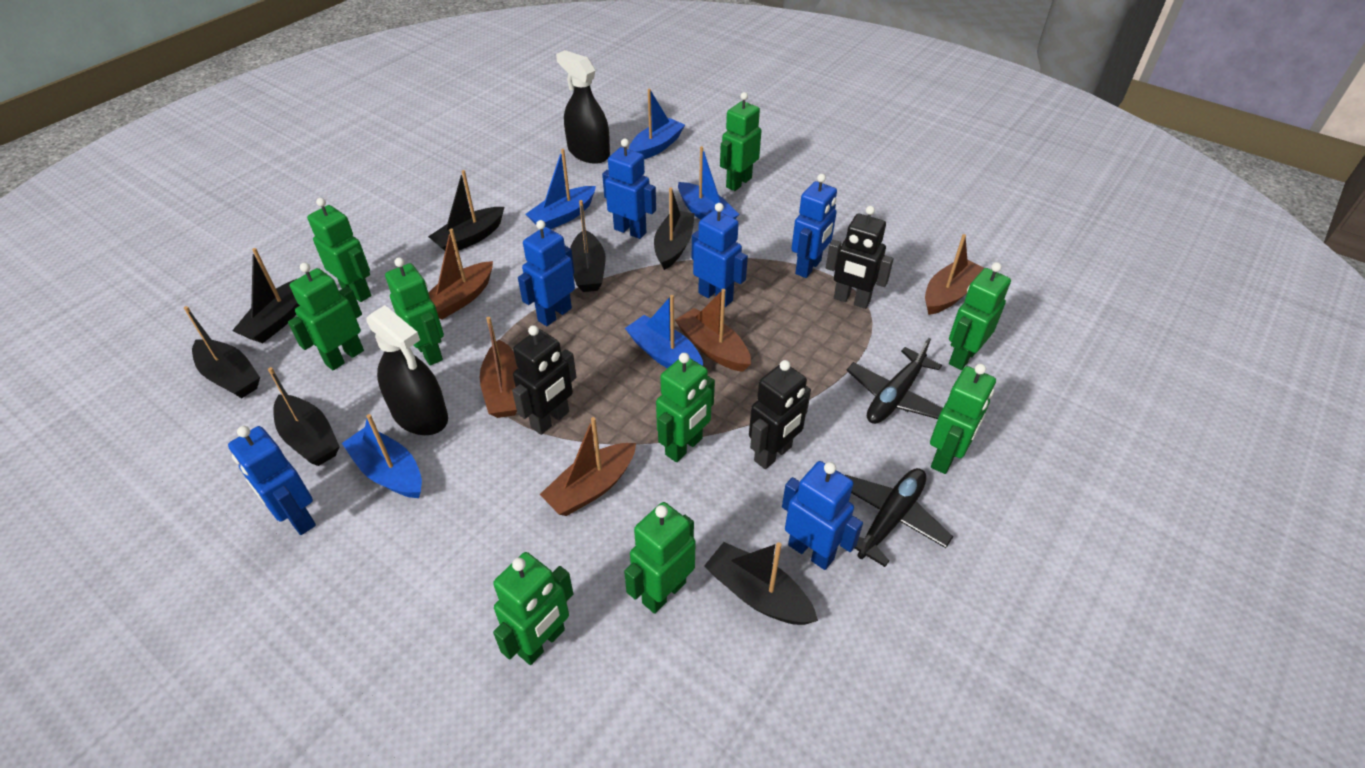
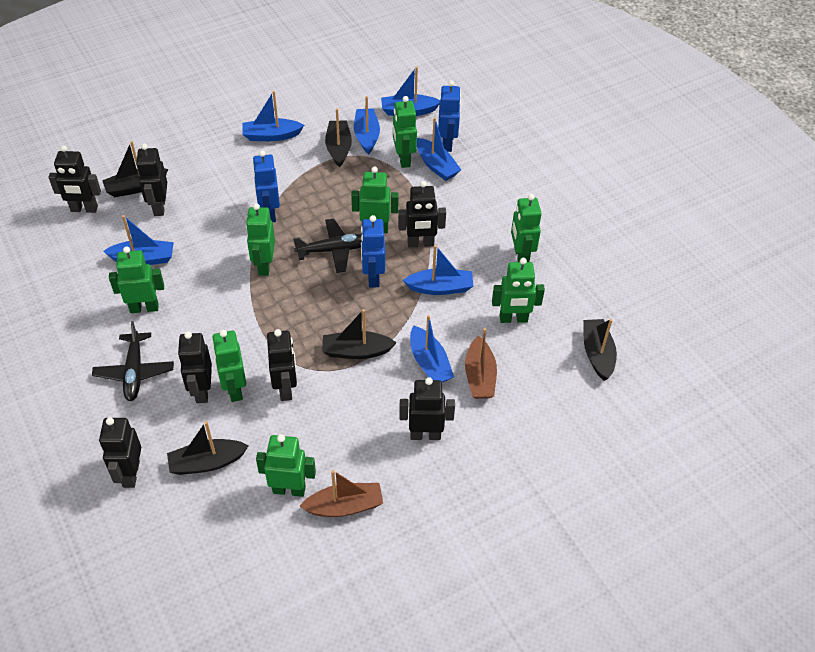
black boat: [184,306,260,398] [232,248,300,343] [268,367,340,466] [428,170,504,251] [570,200,606,292] [654,188,695,270] [704,542,818,625] = 7 -> [102,141,168,197] [167,421,249,475] [323,309,397,359] [325,108,352,167] [583,319,617,381] = 5
black robot: [512,325,577,435] [749,360,811,469] [826,206,894,309] = 3 -> [49,145,101,213] [99,417,141,488] [136,143,167,216] [178,331,212,403] [267,329,297,401] [398,181,446,248] [399,377,455,440] = 7
black spray bottle: [366,305,448,435] [556,50,610,164] = 2 -> none = 0
blue boat: [342,414,422,498] [526,149,596,229] [625,295,703,368] [629,89,685,159] [678,146,740,220] = 5 -> [103,215,174,265] [242,91,304,141] [354,96,380,155] [381,66,440,116] [403,245,474,295] [410,315,454,382] [417,117,461,181] = 7
blue robot: [228,426,316,535] [518,220,575,326] [602,139,656,239] [692,203,748,307] [782,461,863,570] [791,174,837,278] = 6 -> [252,150,280,222] [361,215,385,288] [438,80,461,152] = 3
brown boat: [428,229,493,320] [480,317,518,418] [539,417,636,516] [675,289,751,372] [925,234,984,315] = 5 -> [299,470,383,517] [465,328,497,399] = 2
green robot: [288,263,364,370] [307,198,371,302] [385,257,444,366] [493,552,573,665] [624,502,696,614] [656,353,715,462] [720,92,761,191] [930,364,996,474] [949,262,1011,370] = 9 -> [109,246,164,313] [212,330,246,402] [246,203,275,276] [256,434,316,497] [351,167,399,233] [393,96,417,168] [492,258,545,323] [511,194,542,262] = 8

